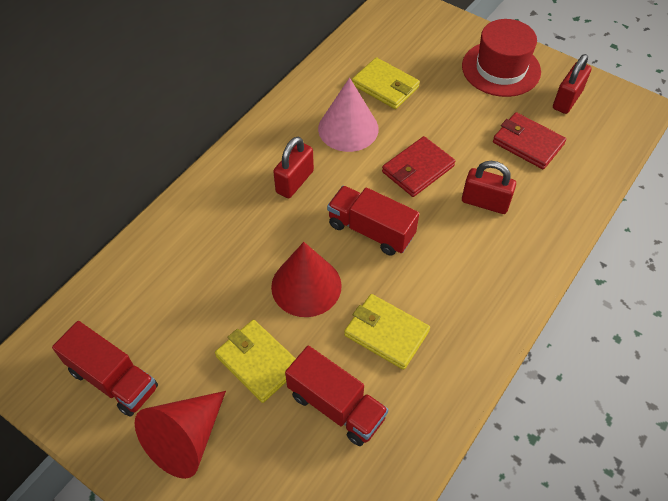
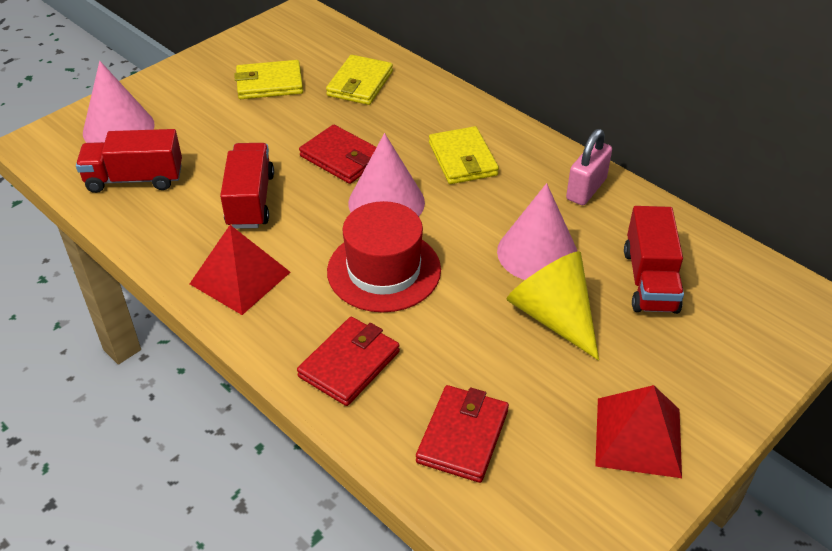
pink cone: [318,78,379,152] = 1 -> [83,61,155,143] [348,133,425,217] [497,183,577,280] = 3
pink padlock: none = 0 -> [566,129,612,205] = 1
red cone: [135,391,226,479] [271,242,342,317] = 2 -> none = 0
red padlock: [273,137,314,198] [462,161,516,214] [553,54,591,114] = 3 -> none = 0
red pyramid: none = 0 -> [190,225,291,315] [595,385,682,478] = 2
red wallet: [382,136,455,197] [493,112,566,169] = 2 -> [297,317,400,406] [299,125,376,184] [416,385,509,483] = 3
yellow cone: none = 0 -> [507,251,599,361] = 1

